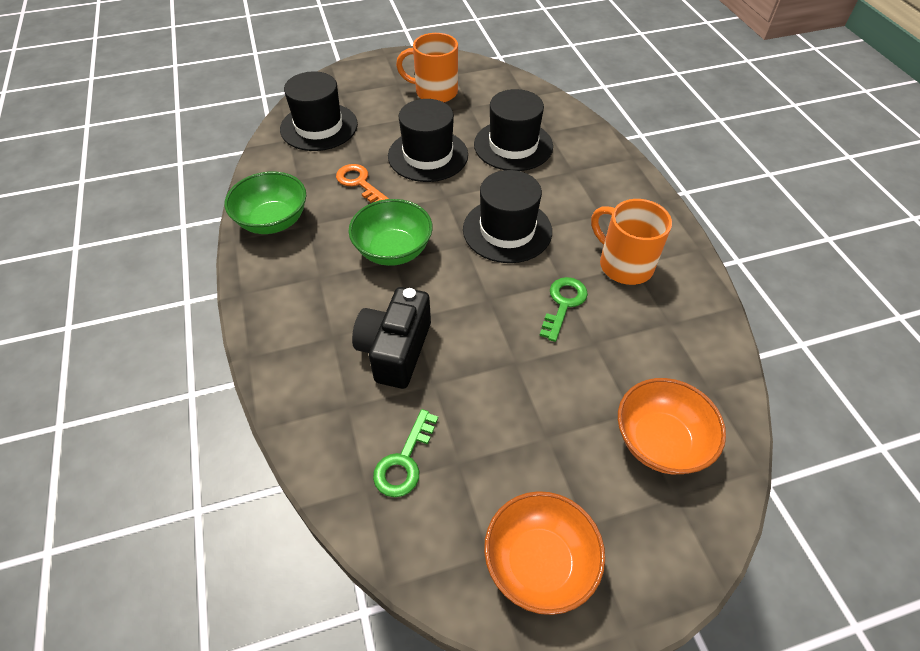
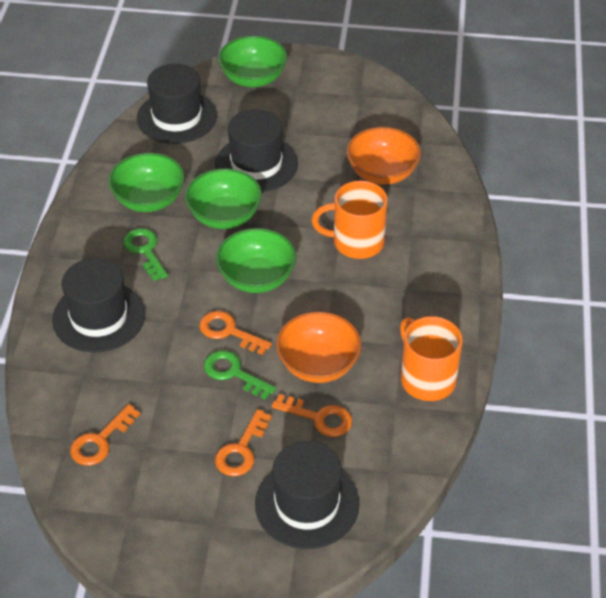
black camera: [352,287,431,389] = 1 -> none = 0
green bowl: [225,171,306,234] [349,199,433,266] = 2 -> [108,153,185,212] [185,168,262,229] [216,228,296,293] [218,36,287,87] = 4
orange key: [336,164,389,202] = 1 -> [70,404,140,466] [199,311,272,355] [215,409,272,476] [272,394,352,437] = 4

